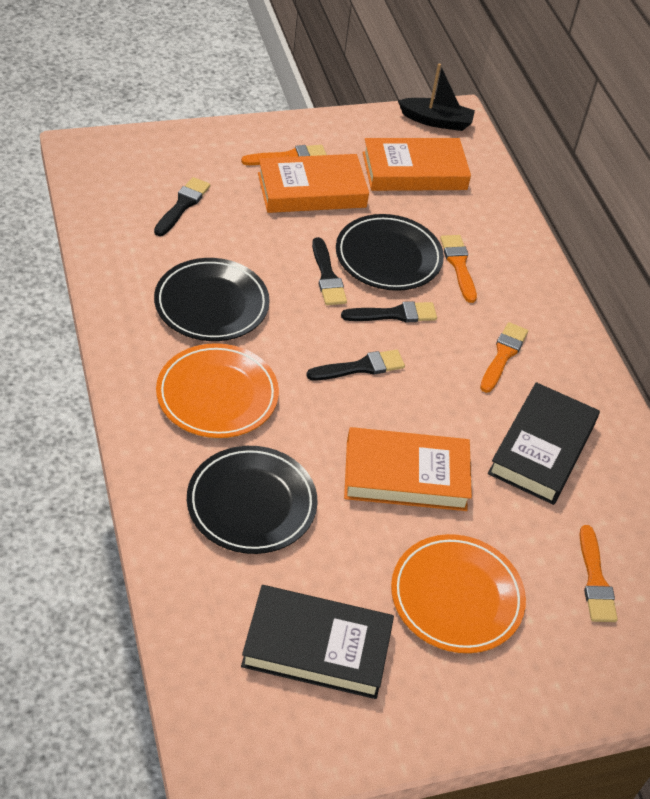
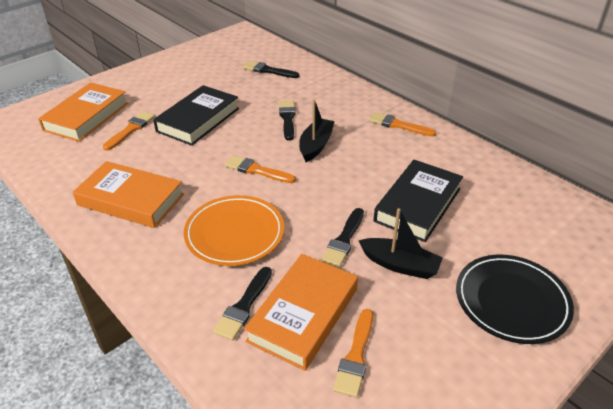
black boat: [398,63,475,131] = 1 -> [299,100,335,162] [358,208,443,279] = 2
black plate: [154,258,270,341] [187,446,318,554] [336,214,444,291] = 3 -> [456,255,574,344] = 1
orange plate: [156,343,279,438] [391,534,526,653] = 2 -> [184,195,285,266] = 1

